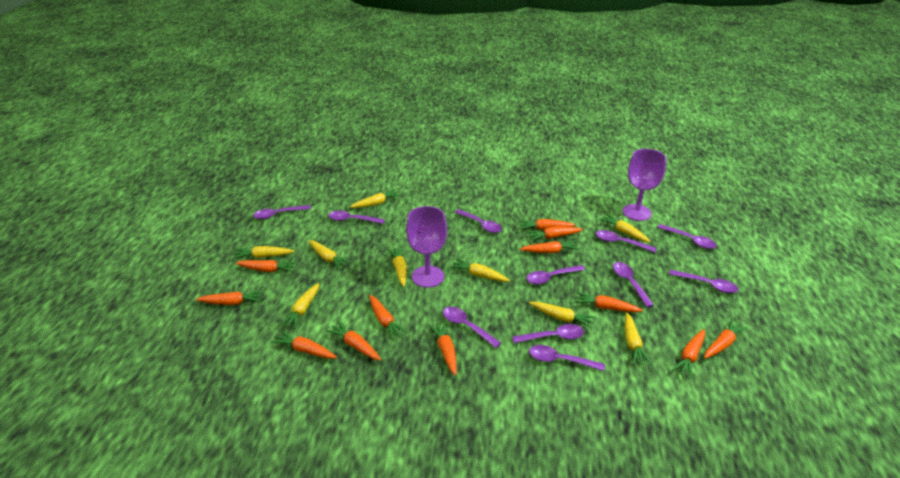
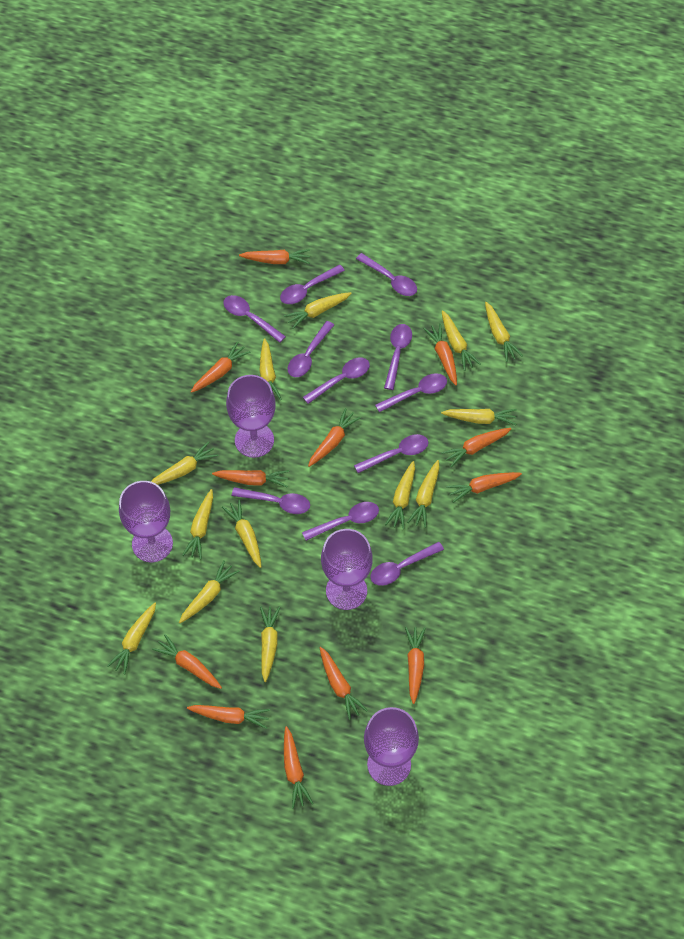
purple goblet: [406,206,447,288] [623,149,666,221] = 2 -> [119,481,173,562] [226,375,276,458] [321,529,373,610] [364,707,419,786] = 4
yellow carrot: [233,246,295,259] [280,283,319,329] [309,240,352,270] [350,189,401,208] [388,246,407,287] [450,258,510,282] [529,302,596,329] [599,214,651,242] [625,313,652,365] = 9 -> [107,603,156,674] [151,442,219,485] [179,560,239,623] [182,489,213,560] [222,499,261,568] [259,338,282,400] [260,606,280,682] [284,292,352,329] [385,461,415,529] [407,460,439,528] [441,409,517,425] [442,310,481,371] [485,302,523,362] = 13

